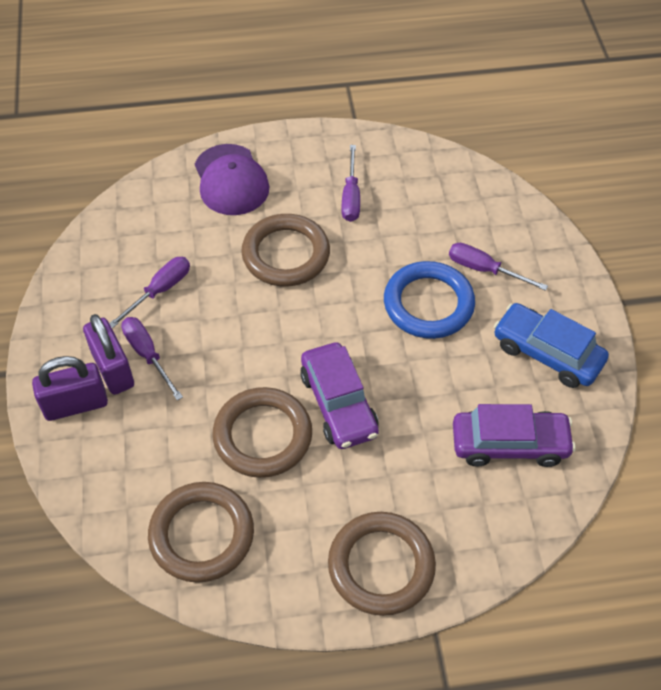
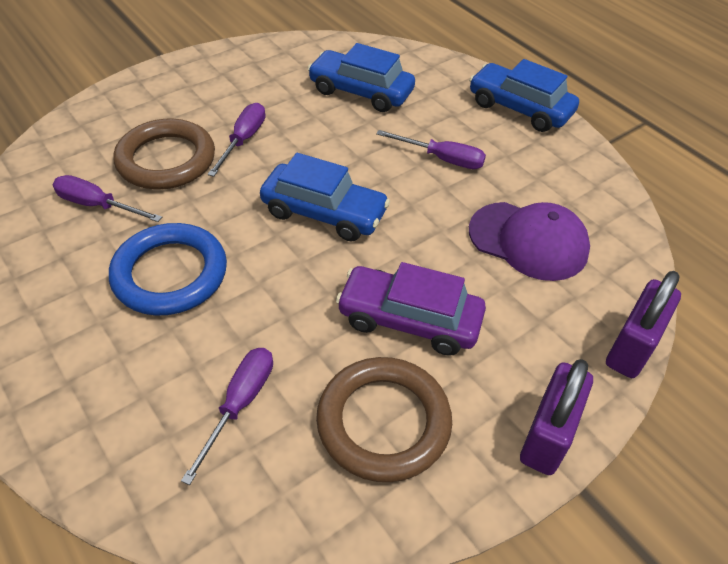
blue car: [494,303,609,388] = 1 -> [260,153,390,241] [307,43,415,112] [469,59,579,132] = 3
brown ring: [148,482,254,583] [213,387,312,478] [241,214,330,286] [328,512,436,616] = 4 -> [113,119,215,189] [316,357,452,482] = 2
purple car: [300,342,379,449] [453,404,576,467] = 2 -> [336,262,486,356] = 1

